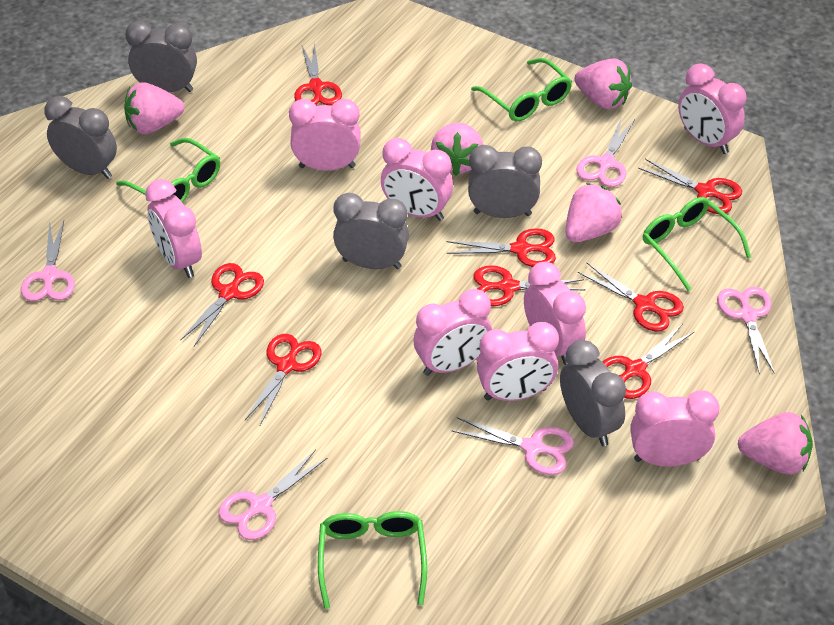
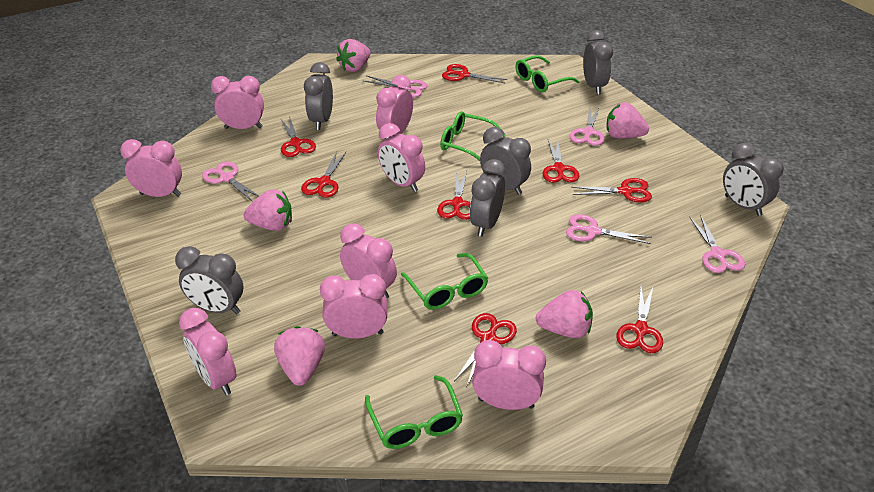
grey clock: [44,96,117,179] [125,20,197,92] [333,193,409,269] [468,145,542,218] [560,340,626,446] = 5 -> [175,246,243,314] [304,62,333,130] [470,159,505,237] [480,127,531,195] [583,30,613,94] [723,143,784,216] = 6

